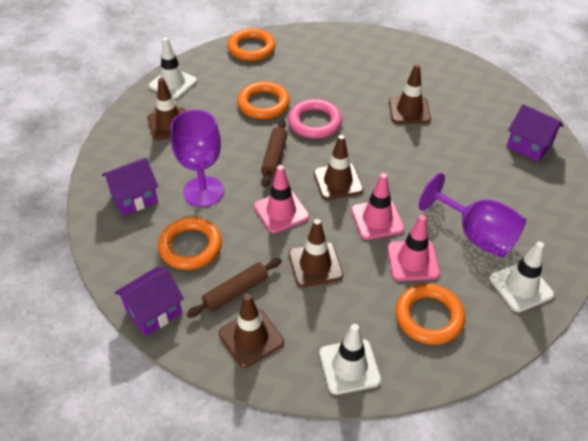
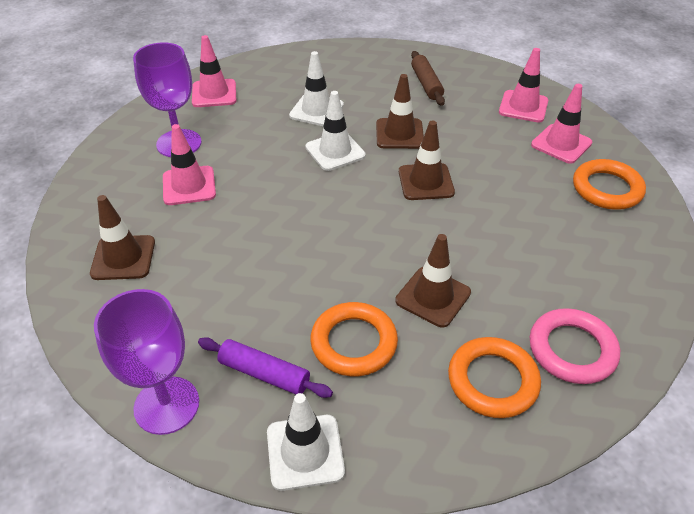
brown rolling pin: [187,258,282,318] [261,120,287,187] = 2 -> [411,51,445,106] = 1
brown traffic cone: [147,78,186,140] [219,294,284,368] [289,219,343,287] [314,135,363,200] [389,64,431,124] = 5 -> [90,195,155,280] [376,74,424,149] [395,234,471,328] [399,120,455,200] = 4
orange ring: [158,217,222,270] [227,28,275,61] [237,81,290,119] [396,284,465,345] = 4 -> [310,302,398,376] [448,337,541,418] [573,159,646,210] = 3
pink traffic cone: [254,165,309,233] [351,173,404,240] [387,215,440,281] = 3 -> [163,124,216,205] [192,35,236,107] [499,48,548,122] [531,84,592,164] = 4
purple house: [102,157,158,216] [115,267,184,336] [507,104,563,162] = 3 -> none = 0
purple rolling pin: none = 0 -> [198,337,333,398] = 1

